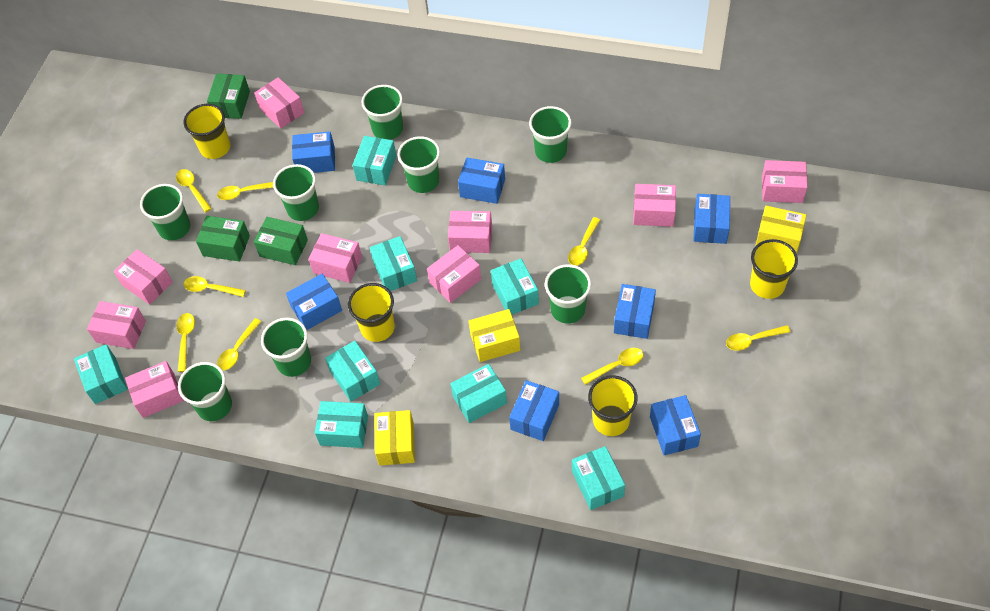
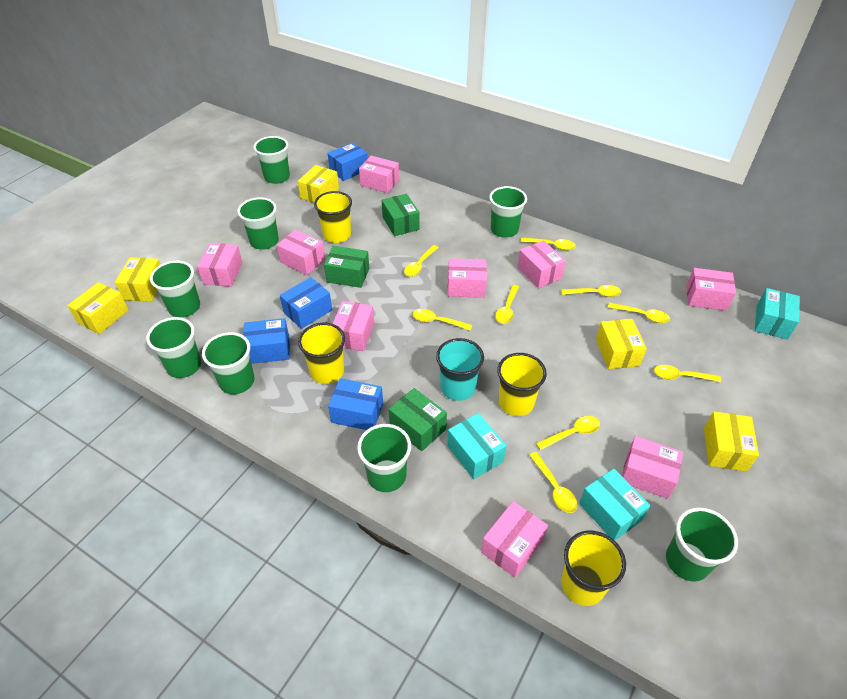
blue box: [286,274,342,330] [292,131,335,173] [458,158,505,204] [509,380,559,441] [614,284,656,339] [650,395,701,455] [693,194,730,244] = 7 -> [243,318,290,364] [280,277,332,329] [328,143,367,181] [328,378,383,430] = 4
turquoise box: [74,344,128,404] [315,401,368,448] [325,341,380,402] [353,136,397,185] [370,236,417,291] [450,364,507,423] [491,259,539,315] [572,446,625,510] = 8 -> [447,413,506,479] [579,469,650,540] [755,288,800,340] = 3
turquoise cup: none = 0 -> [436,338,484,401] = 1
yellow box: [374,410,415,466] [469,309,520,362] [755,206,806,253] = 3 -> [68,282,129,334] [115,257,160,302] [298,165,339,203] [596,319,647,369] [704,411,759,472] = 5
yellow spoon: [176,169,212,212] [176,313,195,372] [183,276,246,297] [217,182,273,200] [217,318,261,370] [568,217,600,266] [581,348,643,385] [726,325,791,351] = 8 -> [404,245,439,277] [413,309,472,331] [495,285,519,324] [521,238,576,250] [529,452,578,513] [536,416,600,450] [561,285,621,297] [608,303,670,323] [654,365,721,382] = 9

